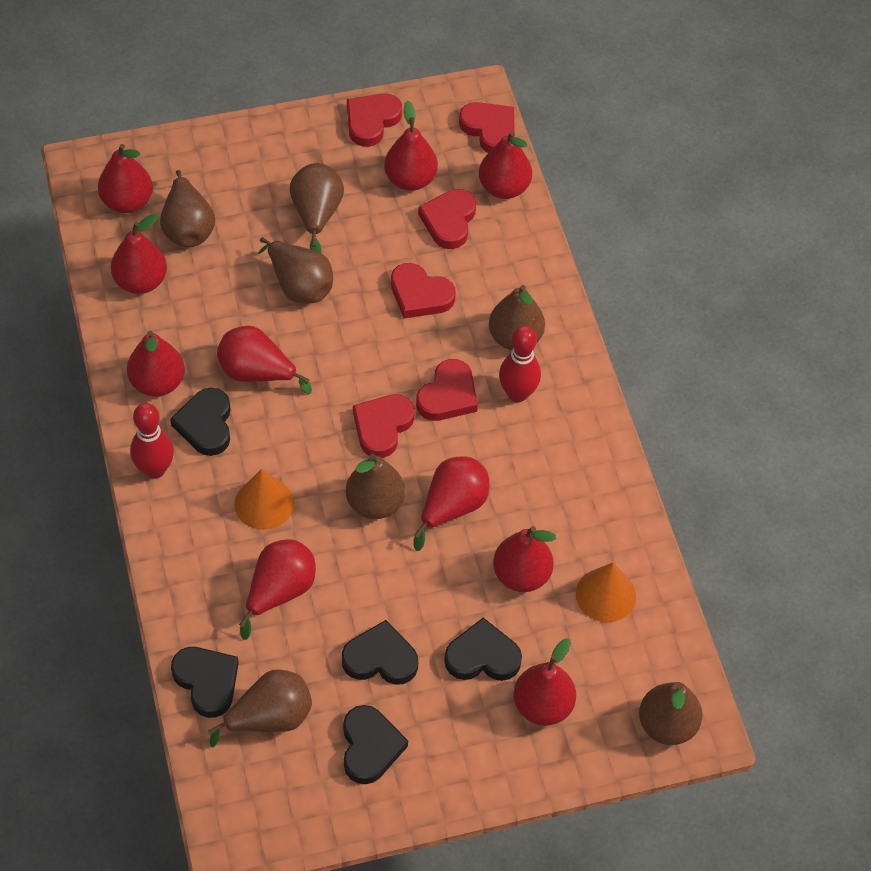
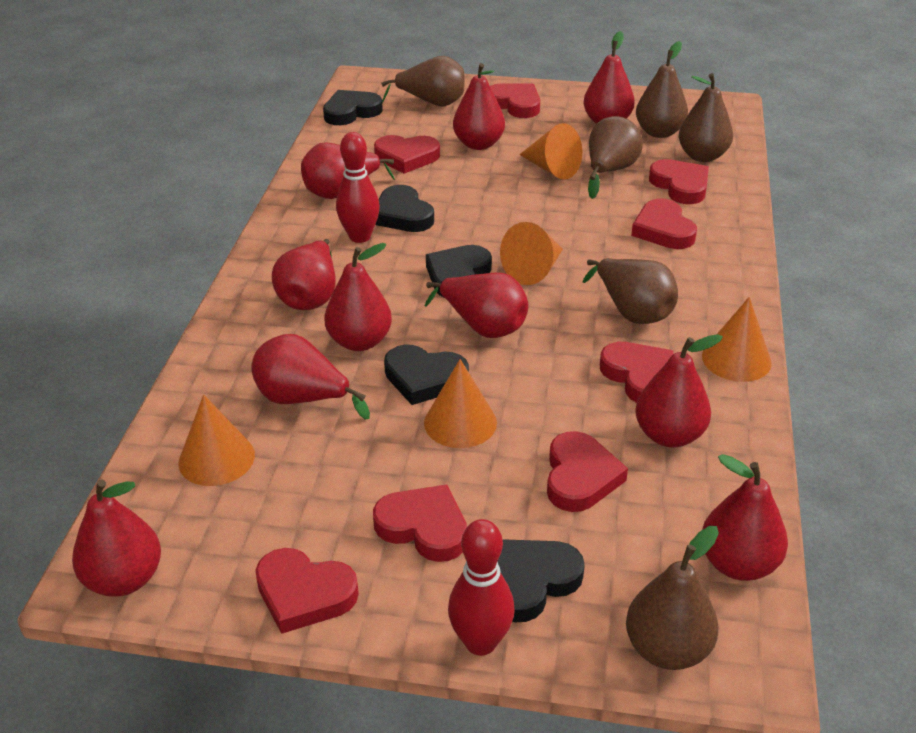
brown pear: [160,170,215,247] [208,669,312,747] [258,237,333,304] [290,163,344,253] [346,454,405,519] [489,285,545,350] [639,682,702,745] = 7 -> [381,56,465,106] [583,258,678,324] [588,116,642,199] [626,526,719,670] [636,41,688,138] [679,73,733,162] = 6
orange cone: [234,469,294,530] [576,563,636,622] = 2 -> [178,394,255,486] [424,359,497,448] [500,222,563,285] [519,123,582,179] [702,297,772,382] = 5
red heart: [347,93,402,147] [353,394,415,458] [391,263,456,318] [416,359,478,421] [418,189,476,249] [459,102,515,153] = 6 -> [255,548,359,634] [373,484,467,562] [374,135,440,174] [490,83,540,118] [547,431,628,512] [600,342,673,403] [631,198,697,249] [649,159,709,204] = 8

